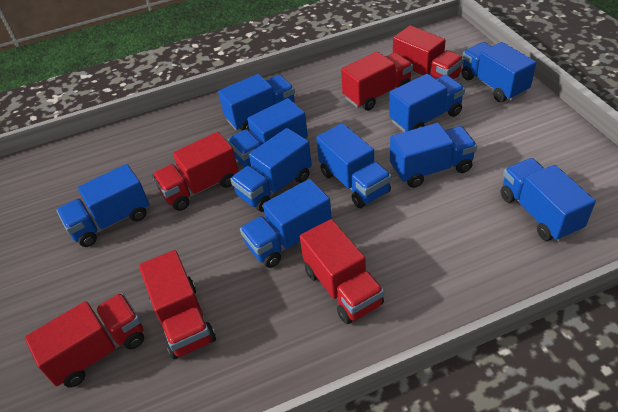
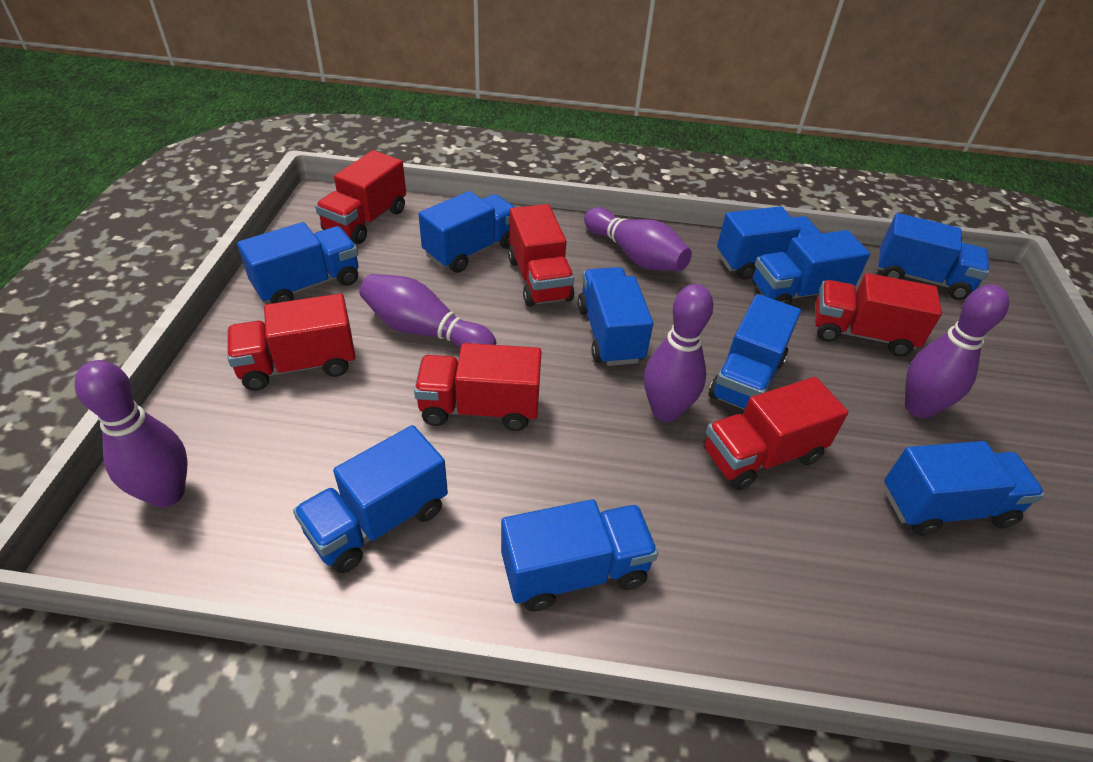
purple bowling pin: none = 0 -> [74,360,188,507] [360,274,496,349] [584,207,692,271] [644,284,714,422] [905,284,1009,418] = 5

